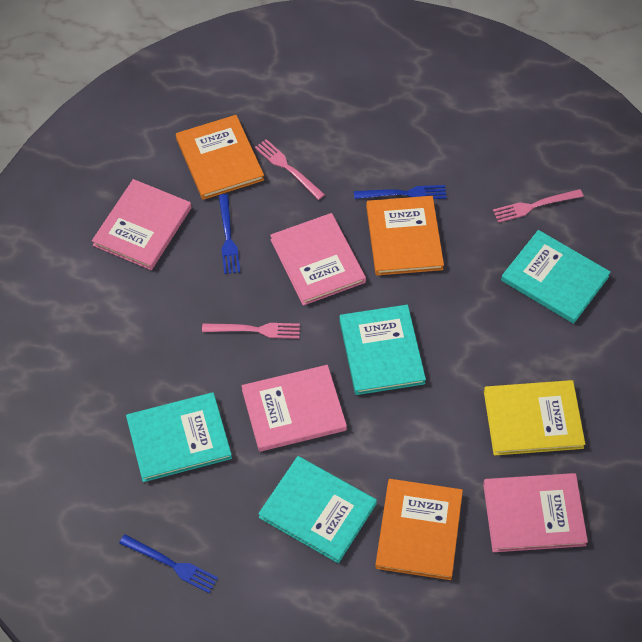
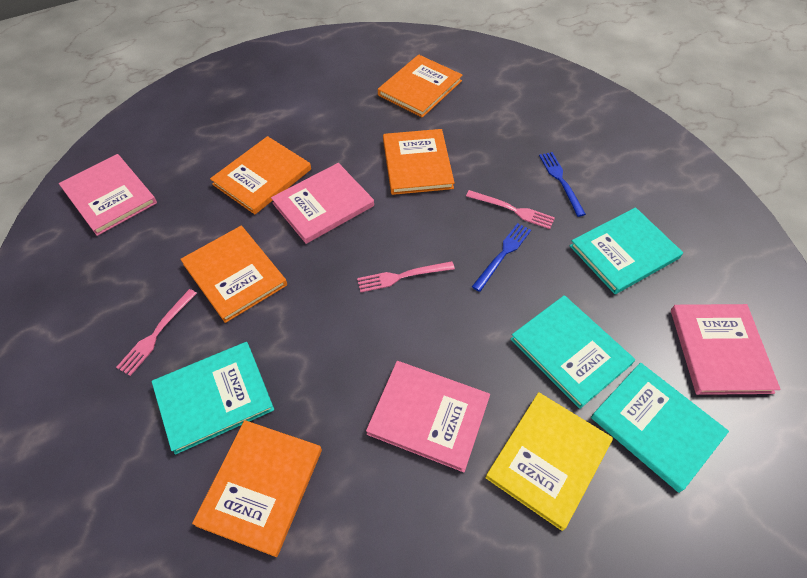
blue fork: [119,534,218,593] [219,194,240,274] [354,185,447,199] = 3 -> [472,223,531,292] [539,152,586,217] = 2
orange book: [176,115,264,200] [366,196,444,275] [375,479,463,580] = 3 -> [180,226,287,323] [192,420,322,557] [210,136,311,214] [378,55,463,118] [383,129,454,195] = 5

